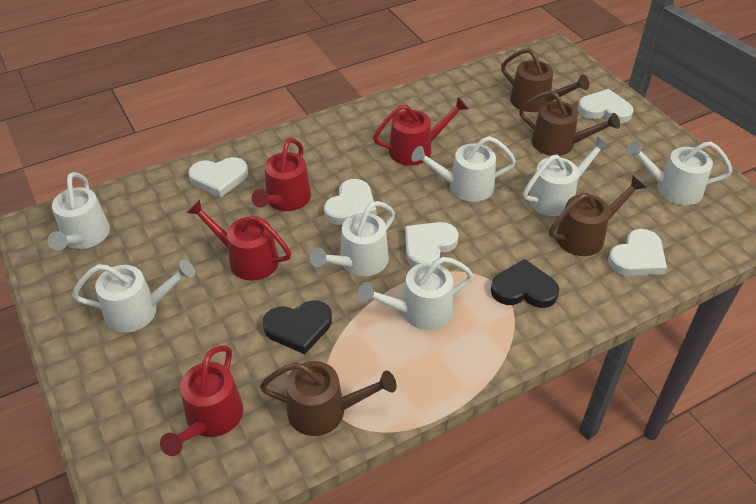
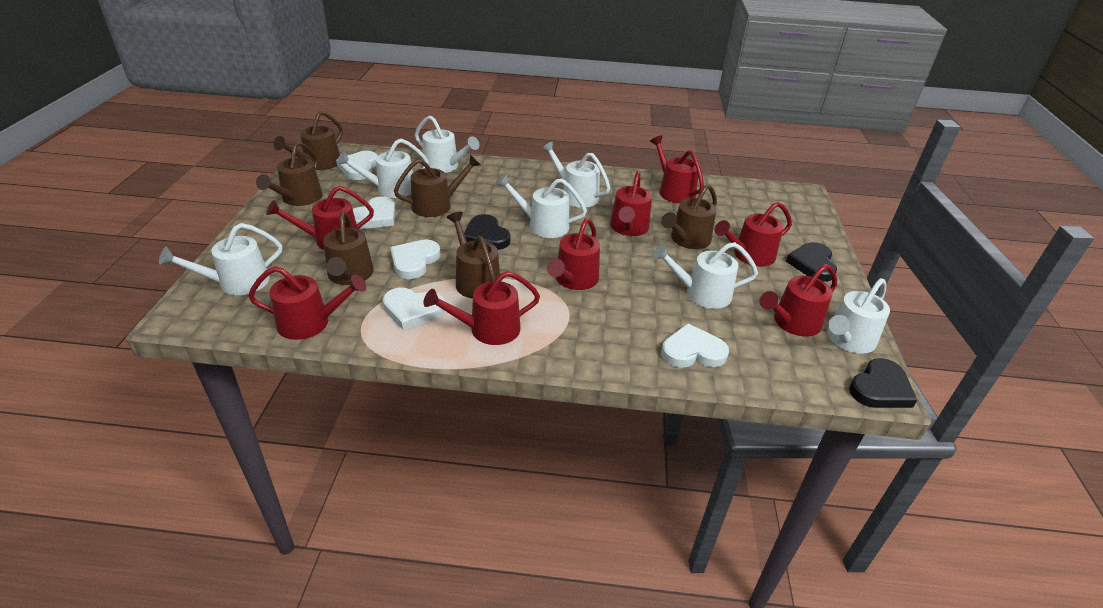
black heart: [263,300,332,354] [491,259,559,308] = 2 -> [464,214,510,250] [786,242,837,282] [849,358,917,408] = 3
brown watering can: [260,361,396,436] [501,48,589,112] [519,90,620,156] [549,176,646,256] = 4 -> [256,142,322,206] [274,111,343,170] [323,211,374,285] [394,155,481,217] [447,212,500,299] [661,184,717,249] = 6
red watering can: [160,345,243,456] [187,199,291,281] [251,138,311,211] [373,97,469,165] = 4 -> [248,266,366,340] [266,186,374,250] [423,271,540,345] [547,218,600,290] [610,171,652,236] [650,136,704,203] [715,202,792,267] [759,264,837,337] = 8

